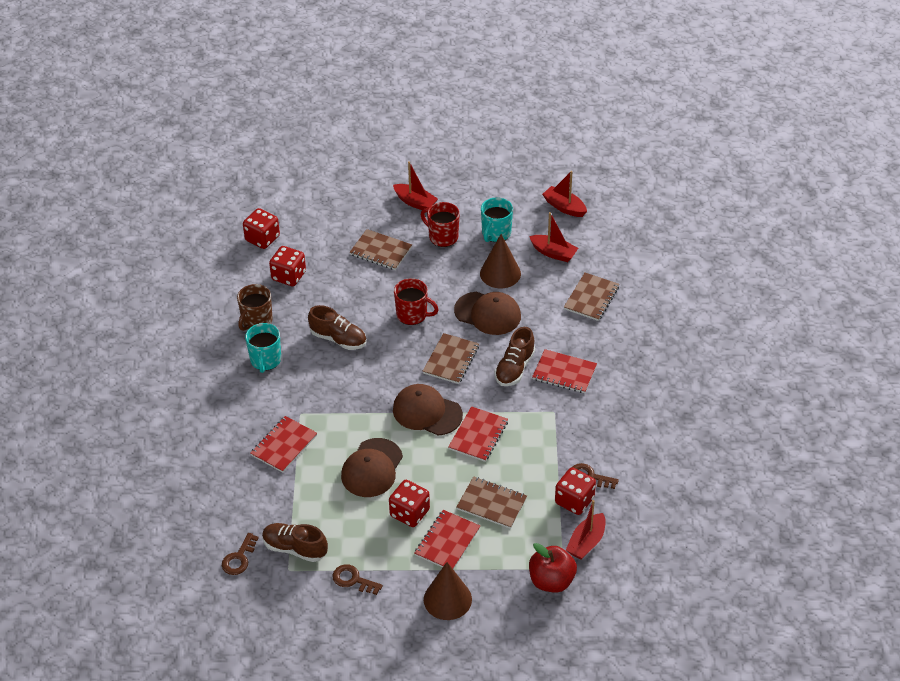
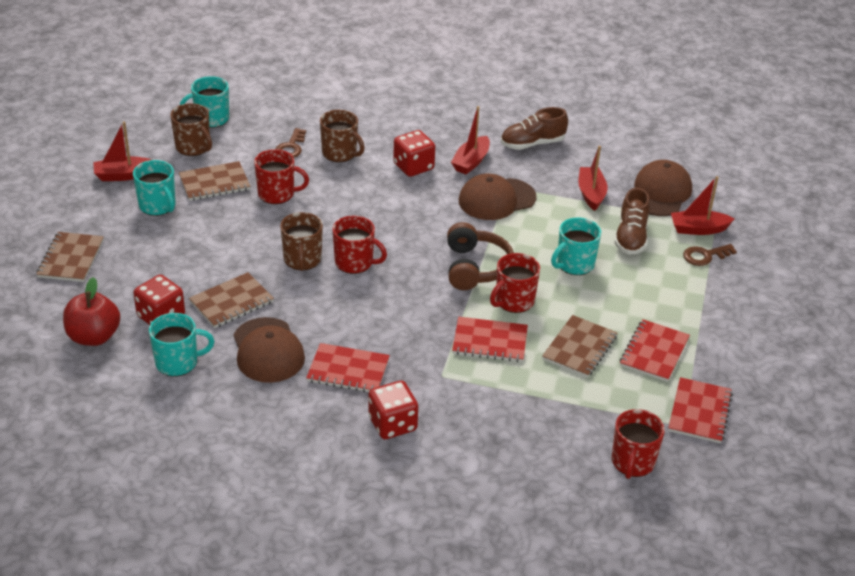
brown cone: [424,562,472,620] [480,234,521,288] = 2 -> none = 0
brown headphones: none = 0 -> [447,222,514,290] = 1
brown key: [222,533,259,575] [332,564,383,595] [573,463,619,489] = 3 -> [276,128,306,158] [683,244,737,266] = 2
brown mug: [237,284,272,331] = 1 -> [170,103,212,156] [280,212,323,271] [320,110,365,162] = 3
brown shoe: [262,523,328,562] [308,305,367,350] [495,327,535,386] = 3 -> [501,107,568,150] [614,188,650,255] = 2
red dice: [243,208,280,249] [269,246,306,286] [389,480,430,527] [555,467,596,515] = 4 -> [133,275,185,325] [368,381,418,439] [393,130,435,177] = 3
red mug: [394,278,439,325] [421,202,460,247] = 2 -> [254,149,309,204] [332,216,387,274] [490,253,540,313] [612,409,665,479] = 4
turquoise mug: [245,323,281,373] [481,197,513,242] = 2 -> [133,160,175,216] [149,313,214,377] [180,76,229,128] [551,217,601,275] = 4

